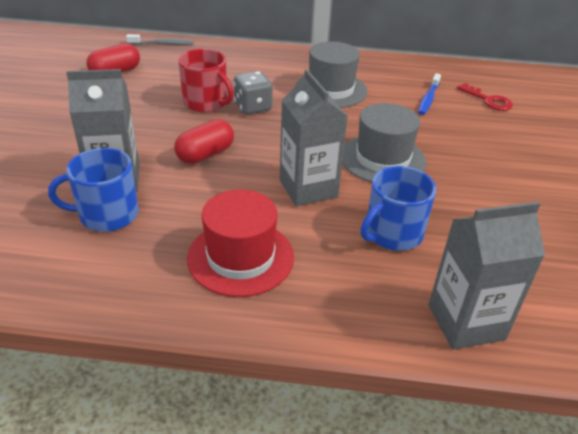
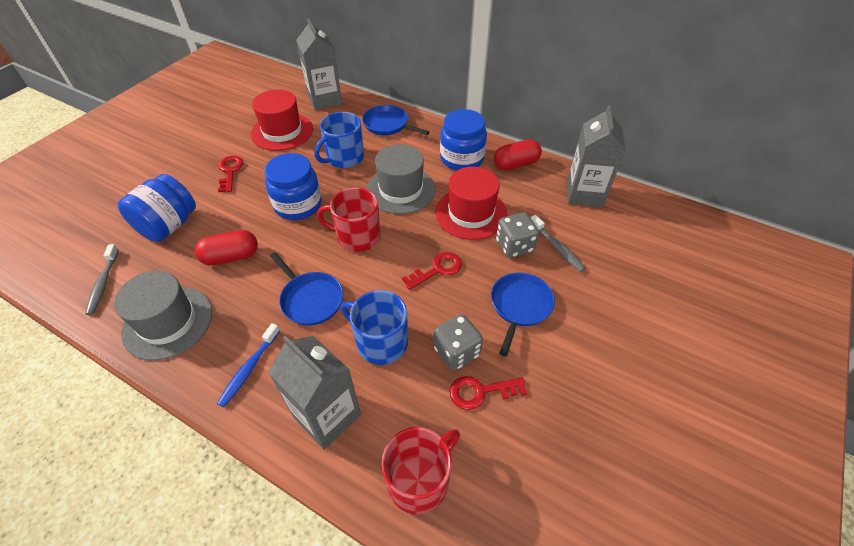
blue jar: none = 0 -> [118,174,196,242] [265,153,322,220] [440,109,487,170] = 3
blue pan: none = 0 -> [270,252,343,326] [362,105,430,135] [491,272,555,357] = 3
grey dice: [233,71,273,115] = 1 -> [433,314,483,370] [496,212,539,258] = 2
grey toothbrush: [126,34,194,45] = 1 -> [85,244,119,315] [531,215,586,272] = 2
red hat: [187,189,294,297] = 1 -> [251,90,313,151] [435,167,507,240] = 2
red key: [457,83,513,111] = 1 -> [218,156,244,192] [402,252,462,290] [450,376,527,410] = 3
red mug: [178,49,234,112] = 1 -> [317,188,381,252] [382,427,460,515] = 2

